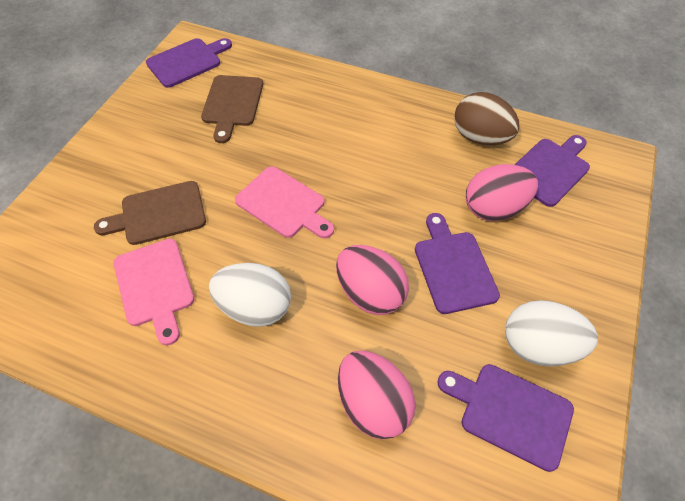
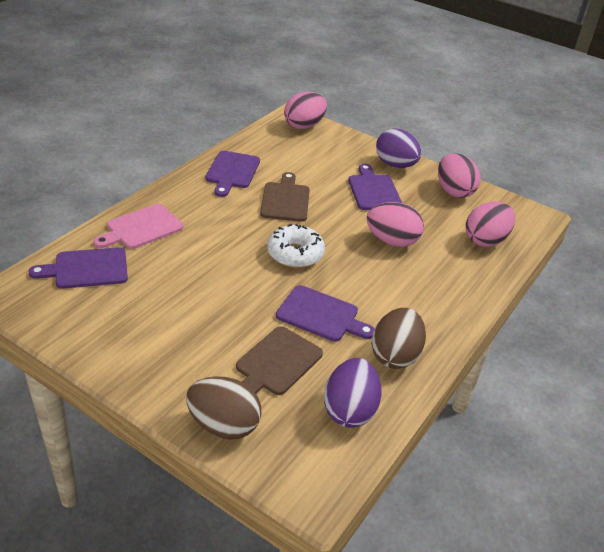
brown egg: [454,92,519,145] = 1 -> [186,376,261,440] [371,308,426,369] = 2
pink cutting board: [114,239,194,345] [235,166,334,238] = 2 -> [94,204,183,249] = 1
pink egg: [336,245,409,315] [338,350,416,440] [466,164,538,221] = 3 -> [284,92,327,129] [366,202,424,247] [438,153,480,198] [465,201,515,247] = 4
purple egg: none = 0 -> [324,358,381,428] [376,128,421,168] = 2
white donut: none = 0 -> [267,224,325,268] = 1
white egg: [209,263,291,327] [505,300,598,366] = 2 -> none = 0

